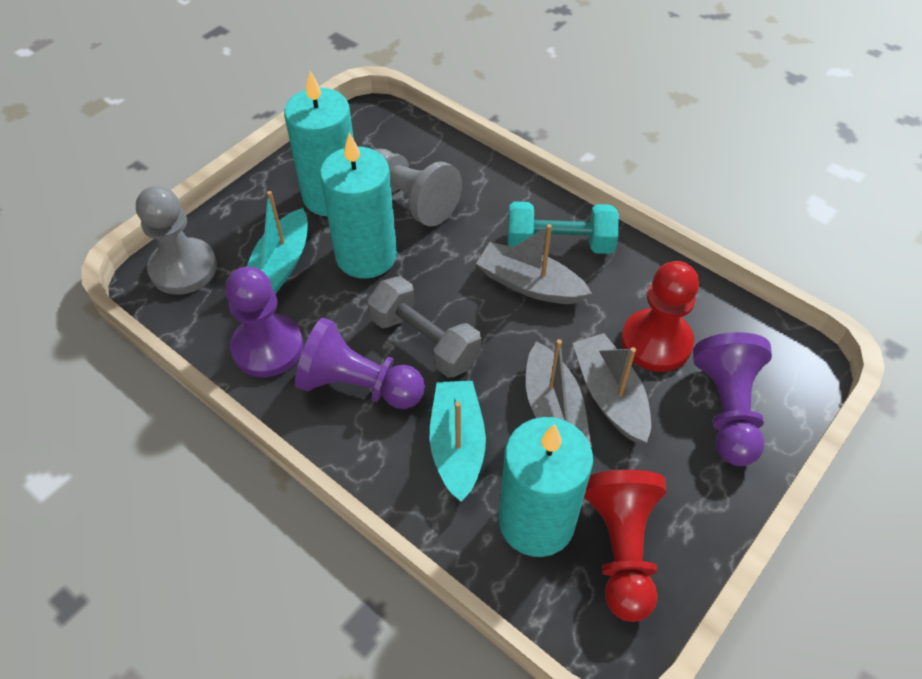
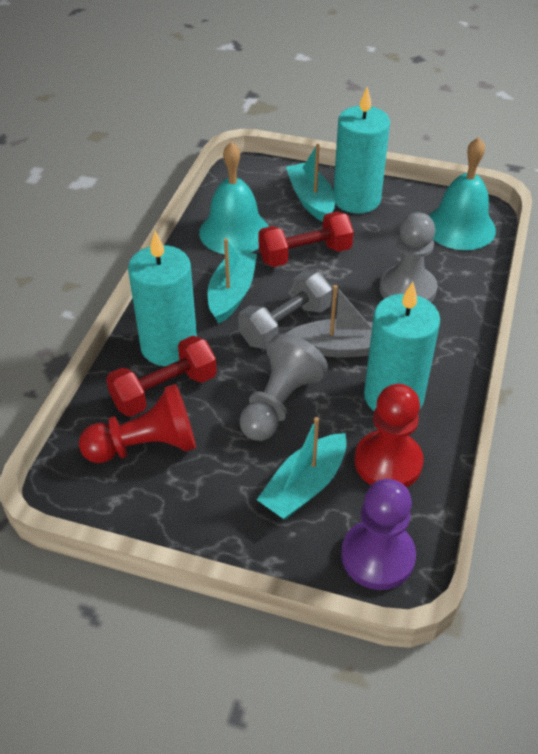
grey boat: [476,224,592,304] [526,339,592,447] [573,333,651,443] = 3 -> [285,285,373,357] = 1
purple pawn: [225,267,303,378] [295,318,425,409] [693,332,772,466] = 3 -> [341,479,416,590] = 1
red dumbbell: none = 0 -> [106,336,217,417] [259,212,354,267] = 2
turquoise bell: none = 0 -> [199,142,269,254] [429,137,496,250] = 2
turquoise boat: [247,191,308,294] [430,381,486,502] = 2 -> [208,238,257,324] [257,417,347,520] [286,144,335,222] = 3
turquoise dumbbell: [508,201,619,254] = 1 -> none = 0

